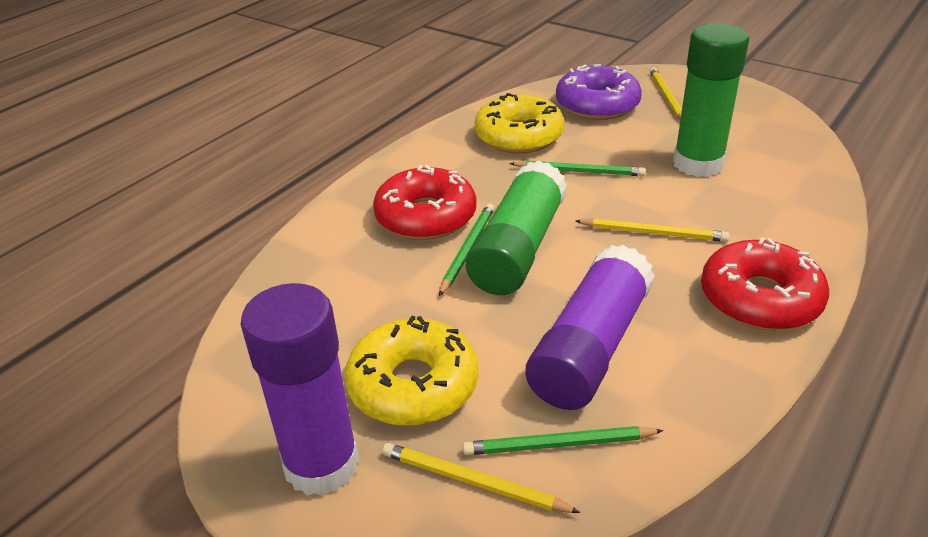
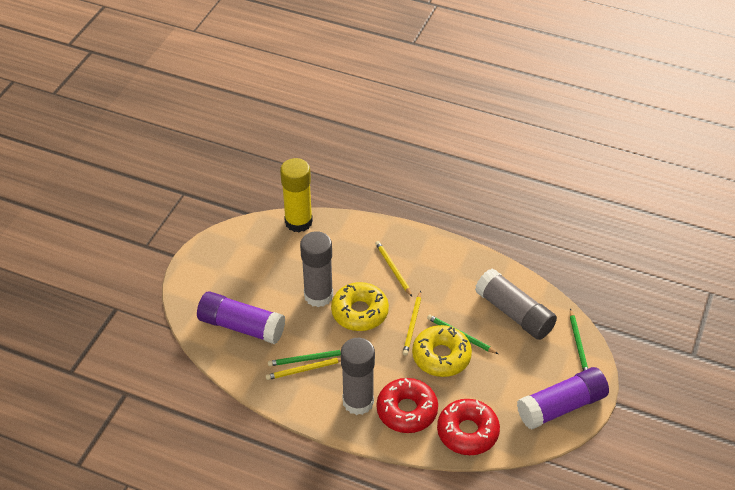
green glue stick: [466,160,567,295] [673,23,749,177] = 2 -> none = 0
grey glue stick: none = 0 -> [300,231,333,307] [341,338,375,415] [475,269,557,340] = 3
purple donut: [556,64,642,120] = 1 -> none = 0
yellow glue stick: none = 0 -> [280,158,313,232] = 1

